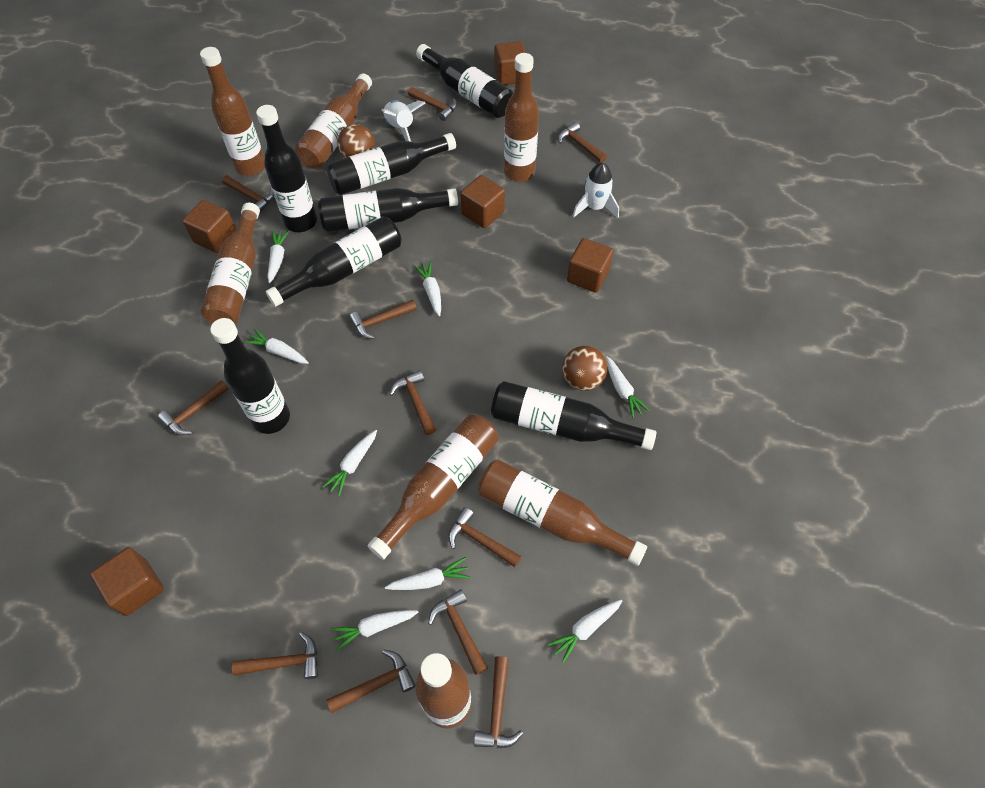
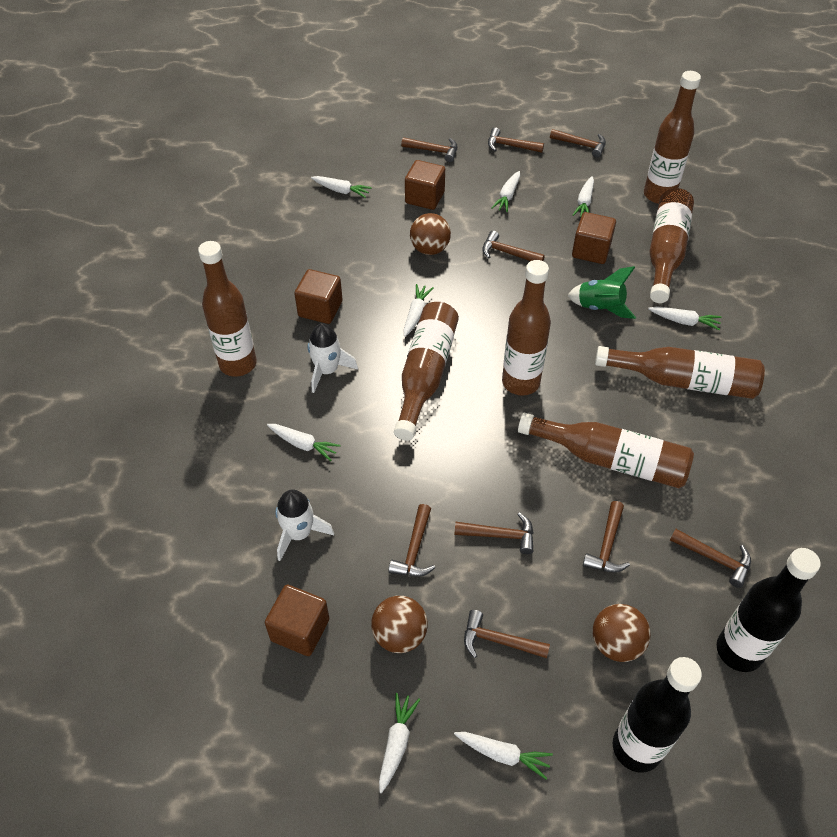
black bottle: [210,318,290,434] [256,105,317,232] [266,216,402,307] [318,188,458,232] [327,133,456,195] [416,44,513,118] [491,381,656,450] = 7 -> [613,657,702,772] [717,548,821,672] = 2
brown ball: [337,124,375,158] [562,346,607,391] = 2 -> [371,596,428,653] [410,213,451,255] [592,604,651,662] = 3
brown cube: [90,547,164,616] [182,200,236,253] [460,175,505,228] [494,41,526,85] [567,238,614,293] = 5 -> [265,585,329,656] [294,269,343,324] [405,160,445,210] [572,212,616,264] = 4
brown hammer: [158,380,229,435] [222,175,274,212] [232,632,318,679] [327,650,415,713] [349,300,417,339] [390,370,436,435] [408,87,457,121] [428,589,488,675] [448,507,522,567] [474,656,523,749] [558,122,607,163] = 11 -> [388,504,435,577] [401,137,457,162] [454,512,534,554] [464,610,550,658] [482,231,545,261] [488,127,544,153] [550,129,606,158] [583,501,630,573] [670,529,751,588] = 9
green rocket: none = 0 -> [567,266,636,319] = 1

